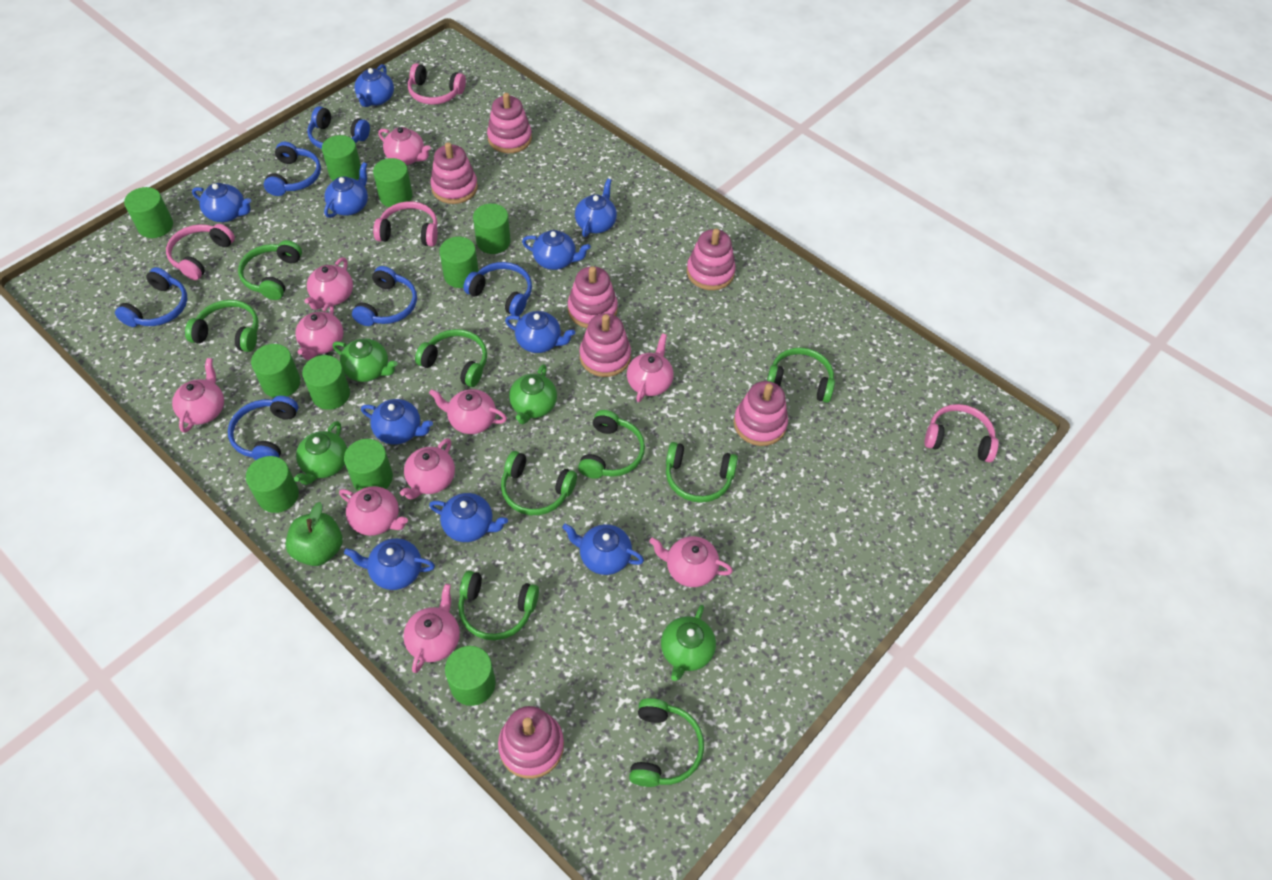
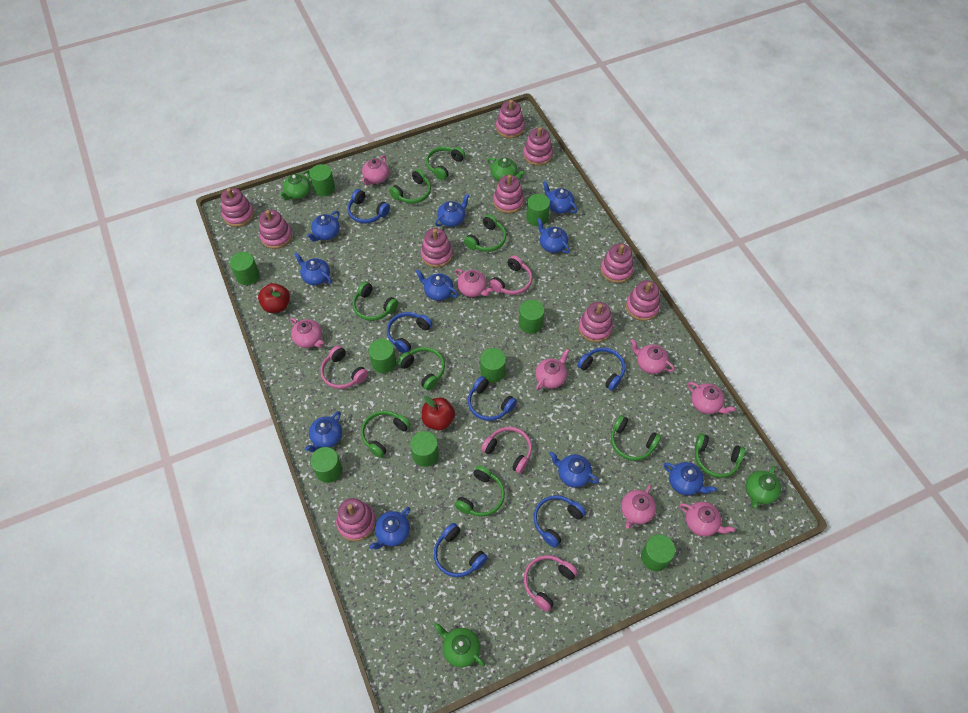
green apple: [285,502,343,566] = 1 -> none = 0
green cylinder: [124,187,173,238] [246,456,299,513] [251,344,301,398] [302,355,350,410] [322,135,361,181] [344,439,393,491] [373,158,413,207] [439,237,479,288] [445,646,496,706] [473,203,511,254] = 10 -> [230,252,260,285] [309,164,335,196] [310,447,342,483] [368,339,396,373] [410,431,439,467] [480,348,506,383] [519,300,544,334] [526,194,550,226] [641,535,675,571] = 9
pink stacking toy: [430,142,478,204] [487,93,532,153] [498,706,564,779] [568,266,618,328] [580,313,631,377] [687,229,736,290] [734,381,788,446] = 7 -> [221,188,254,227] [259,210,292,249] [336,498,376,541] [421,228,453,268] [493,175,524,214] [496,100,525,138] [523,127,553,166] [578,302,613,342] [600,243,634,283] [626,280,660,321] = 10
pink teapot: [172,358,224,433] [295,302,343,360] [304,257,353,310] [339,486,408,536] [378,127,431,165] [400,438,455,500] [403,584,460,673] [429,389,507,434] [627,333,673,402] [649,536,733,587] = 10 -> [290,318,324,348] [361,155,389,185] [455,269,493,297] [535,349,570,390] [621,484,656,529] [630,339,675,374] [679,502,736,536] [688,382,735,414] = 8
red apple: none = 0 -> [258,283,290,313] [422,396,455,430] = 2

